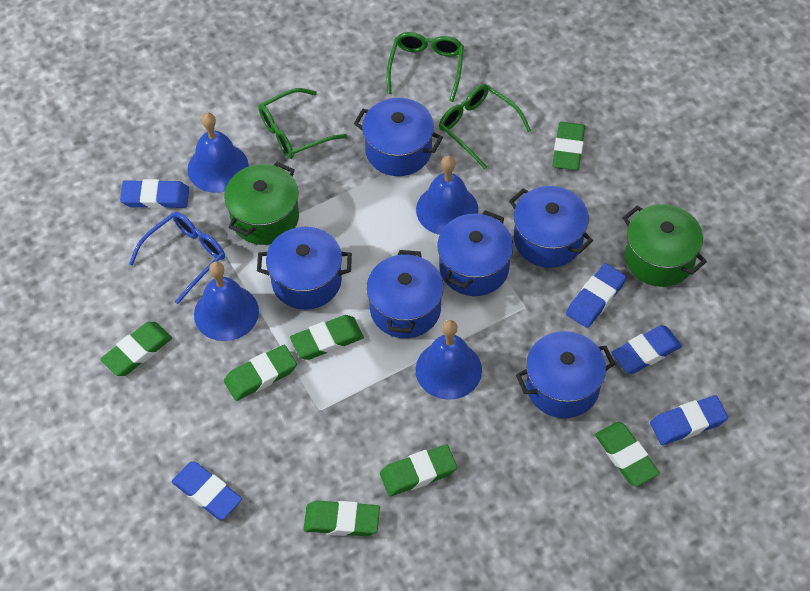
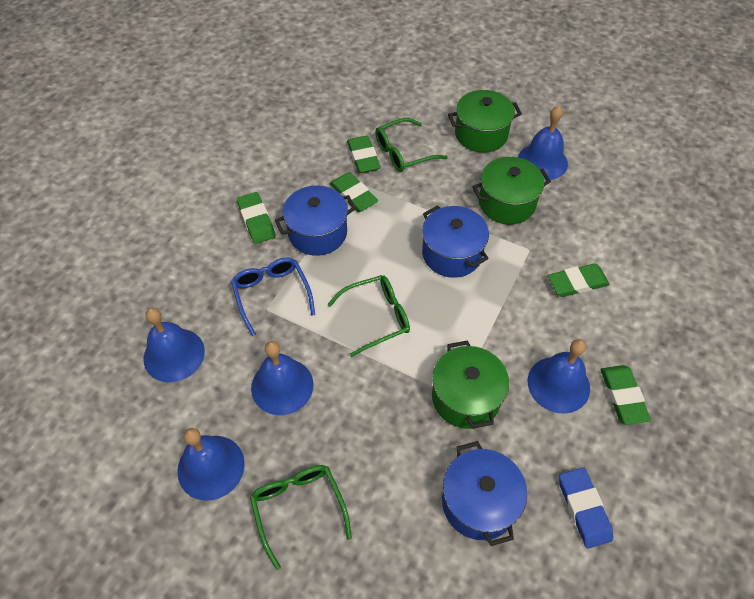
blue bell: [187,113,249,193] [194,261,259,341] [416,155,478,235] [416,320,482,400] = 4 -> [144,308,205,382] [177,428,245,501] [251,341,313,415] [518,106,568,180] [528,339,590,414] = 5
blue eraser: [120,179,189,209] [171,462,242,520] [566,263,627,328] [611,325,682,374] [650,395,728,445] = 5 -> [559,468,613,549] = 1
blue pot: [257,227,352,310] [354,98,443,176] [367,250,443,338] [437,210,513,296] [509,186,593,268] [516,331,615,418] = 6 -> [275,185,356,256] [422,205,489,278] [442,441,527,546] = 3
green eraser: [100,322,172,376] [224,345,297,401] [290,315,364,360] [304,501,380,536] [380,444,457,496] [552,122,585,170] [595,422,660,487] = 7 -> [237,192,276,244] [329,172,378,212] [347,136,381,173] [548,263,610,297] [601,365,651,425] = 5
green pot: [224,162,299,245] [623,204,707,287] = 2 -> [432,341,509,429] [448,90,522,153] [472,157,551,224] = 3

